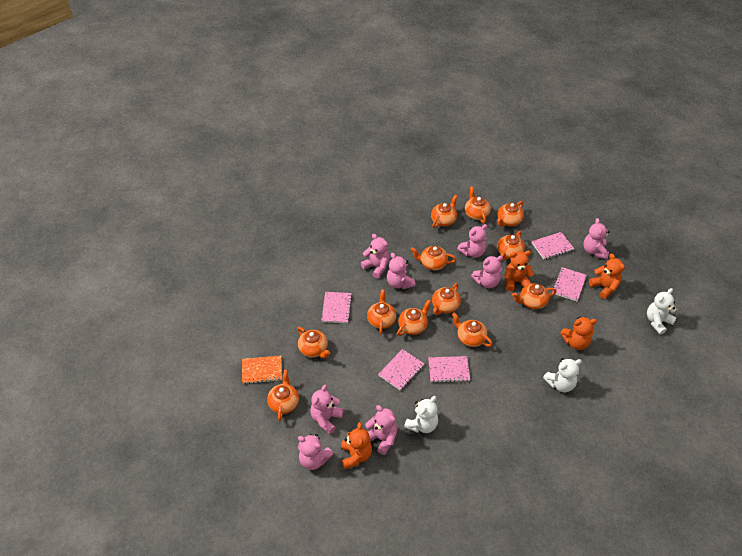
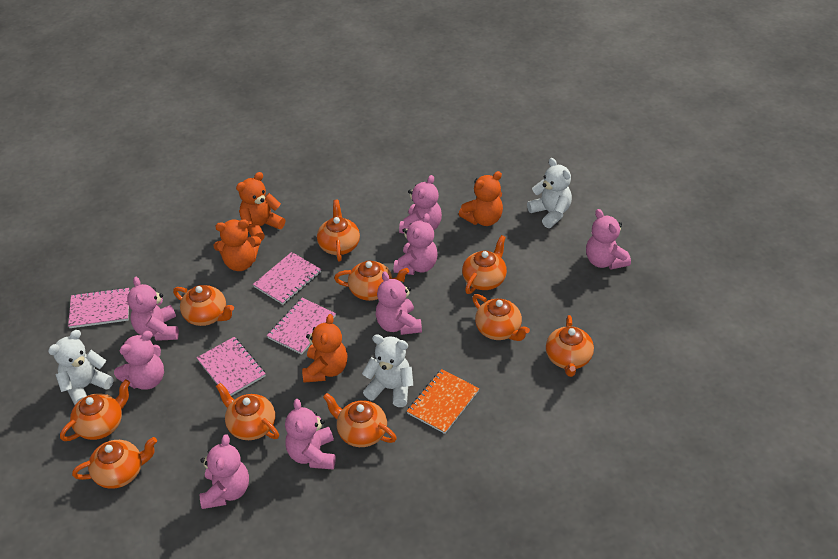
orange teapot: [267,370,299,421] [297,327,330,358] [367,289,396,335] [397,299,431,336] [411,246,456,270] [431,195,457,228] [432,283,461,315] [452,312,493,347] [465,187,491,223] [497,201,524,227] [497,231,525,261] [512,283,557,309] = 12 -> [60,379,130,441] [72,437,157,489] [173,285,234,326] [216,383,279,440] [317,200,360,262] [323,393,397,447] [334,261,409,301] [462,235,507,294] [472,294,530,341] [546,315,594,377] = 10
pink notebook: [321,292,352,323] [378,349,424,390] [428,356,470,383] [532,232,574,259] [552,267,587,301] = 5 -> [68,287,130,328] [197,337,266,396] [253,252,321,305] [267,298,336,355] = 4

